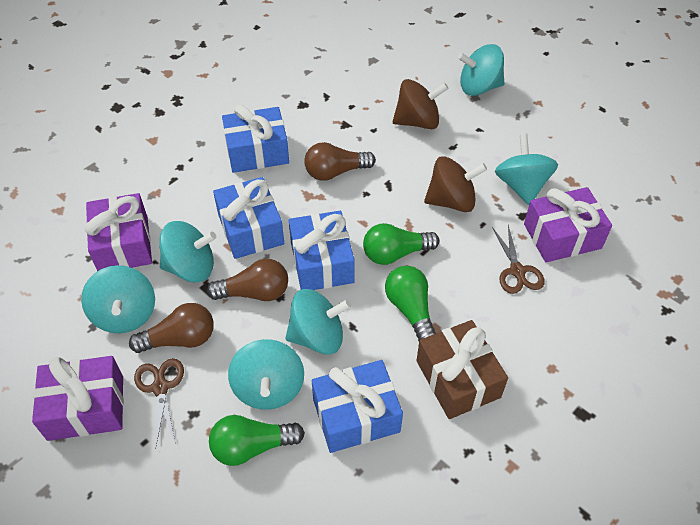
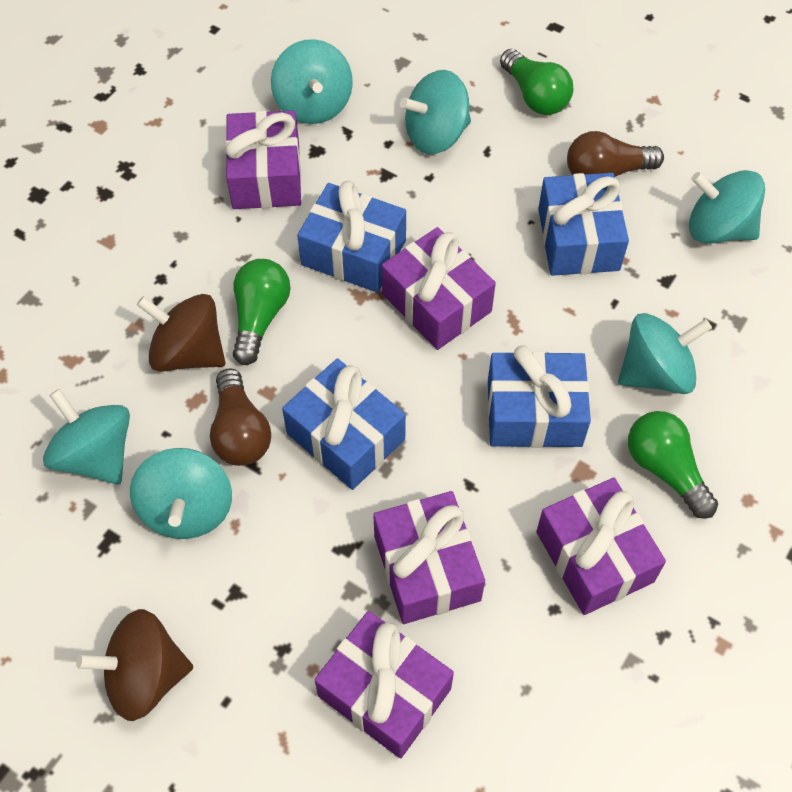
brown gift: [416,320,508,419] = 1 -> none = 0
brown light bulb: [129,303,214,353] [207,258,288,301] [304,142,376,181] = 3 -> [210,368,271,466] [567,131,664,177] = 2
brown scissors: [134,358,184,449] [492,225,545,294] = 2 -> none = 0
purple gift: [32,356,124,441] [85,193,152,271] [524,187,612,262] = 3 -> [225,110,301,209] [314,611,454,758] [373,491,485,624] [382,227,496,350] [536,478,666,615] = 5

